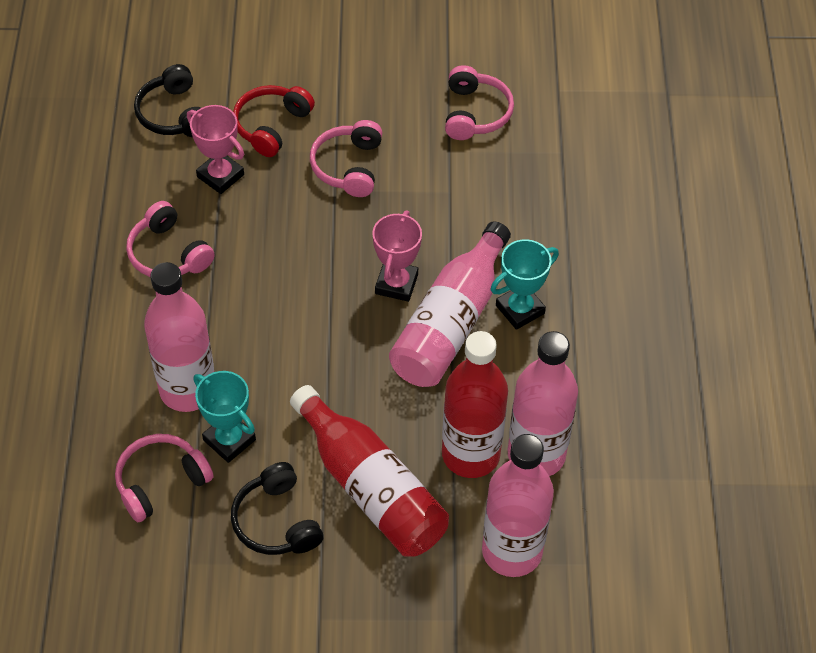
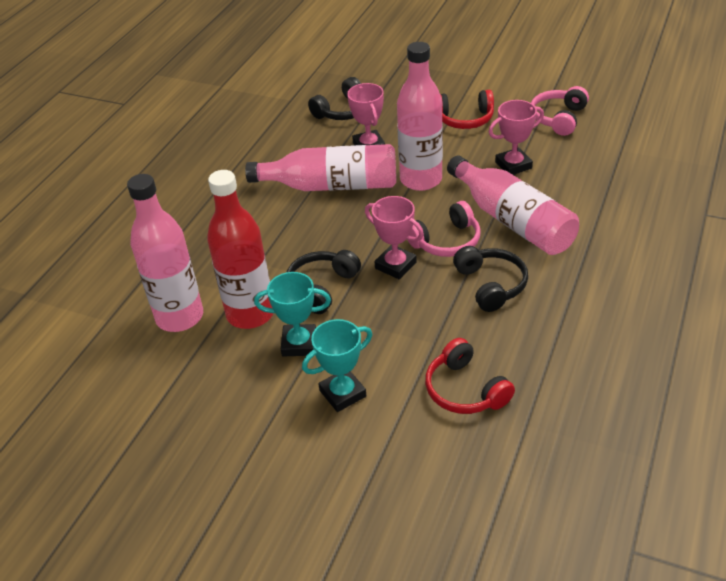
black headphones: [134,64,201,137] [231,462,324,555] = 2 -> [287,250,361,314] [308,77,361,120] [453,246,528,312] = 3
pink headphones: [115,434,214,522] [126,201,215,277] [310,120,382,197] [445,65,514,140] = 4 -> [408,201,481,257] [531,86,589,136] = 2
pink trophy: [187,105,244,194] [372,210,422,302] = 2 -> [347,83,385,145] [365,196,424,280] [489,100,544,175] = 3
red bottle: [290,385,449,556] [442,331,508,478] = 2 -> [207,170,273,329] = 1
red headphones: [233,85,315,157] = 1 -> [425,338,515,414] [440,90,494,129] = 2

